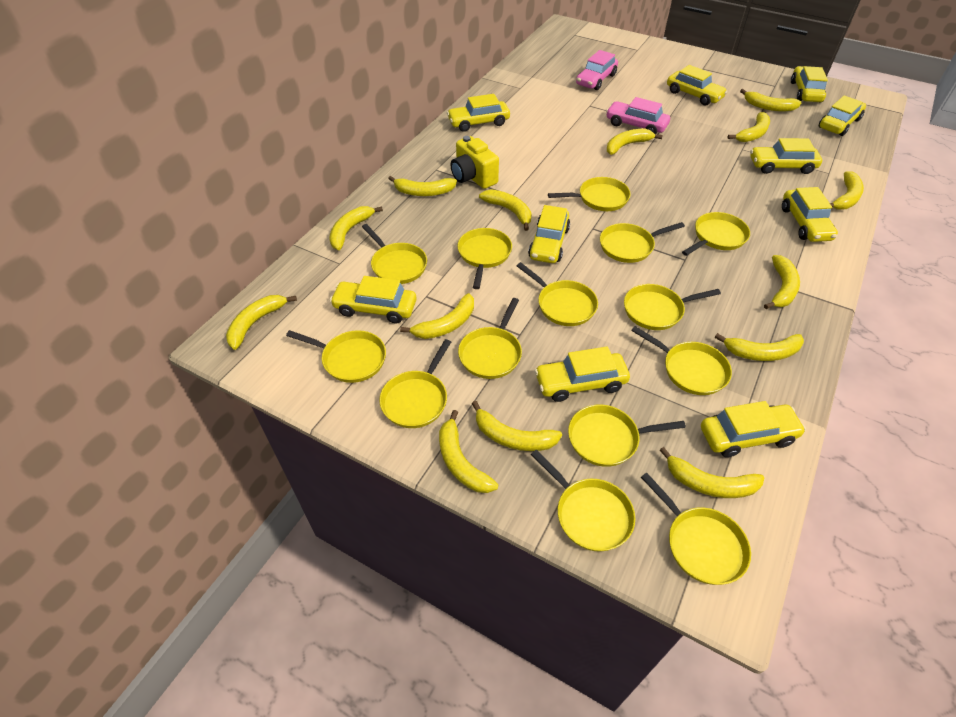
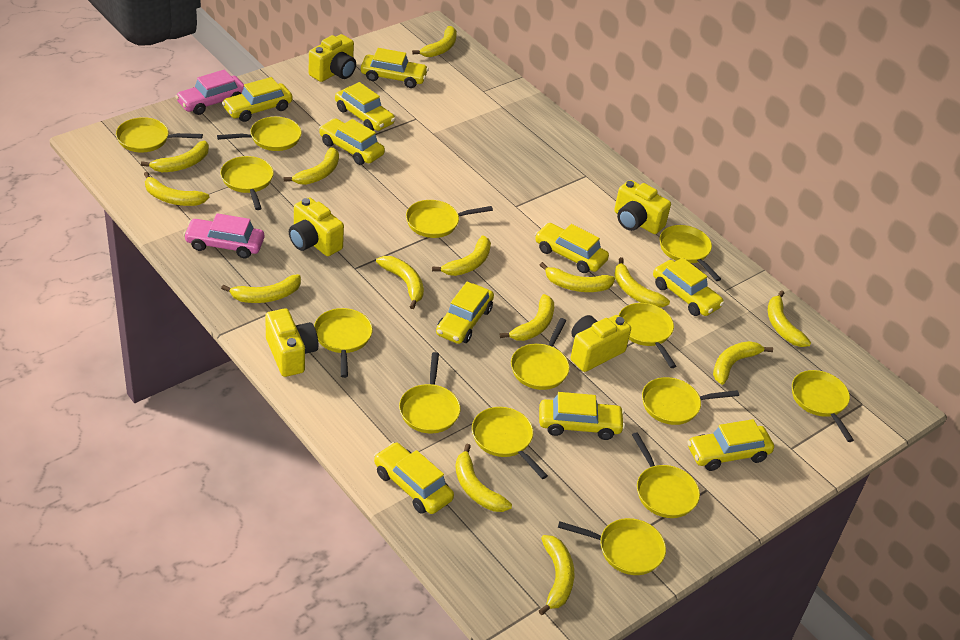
yellow camera: [451,136,499,189] = 1 -> [265,308,318,377] [289,197,344,256] [309,34,356,82] [571,315,631,372] [614,180,671,234] = 5

